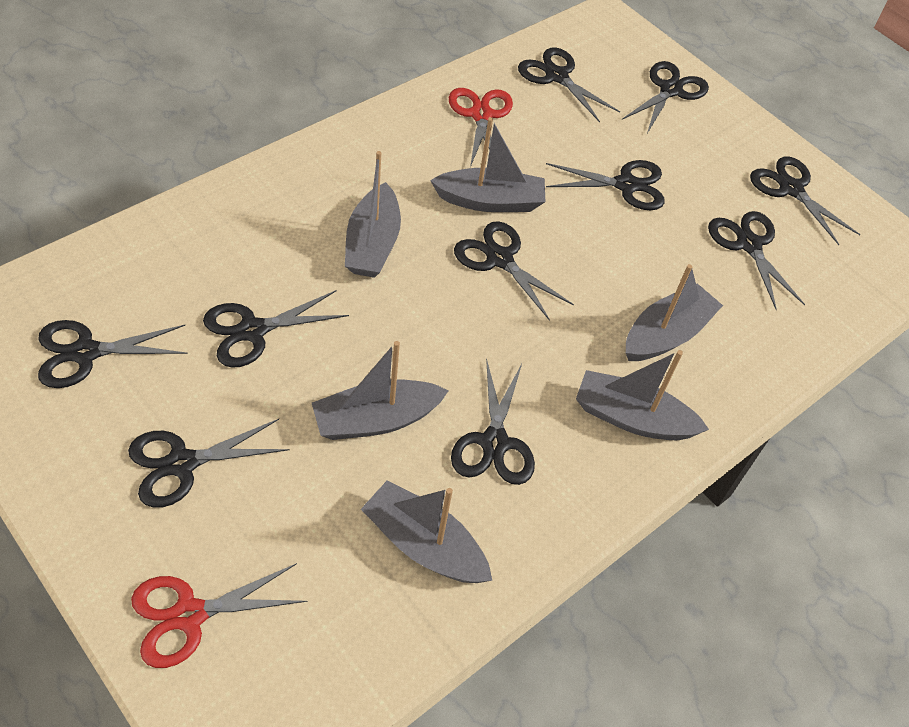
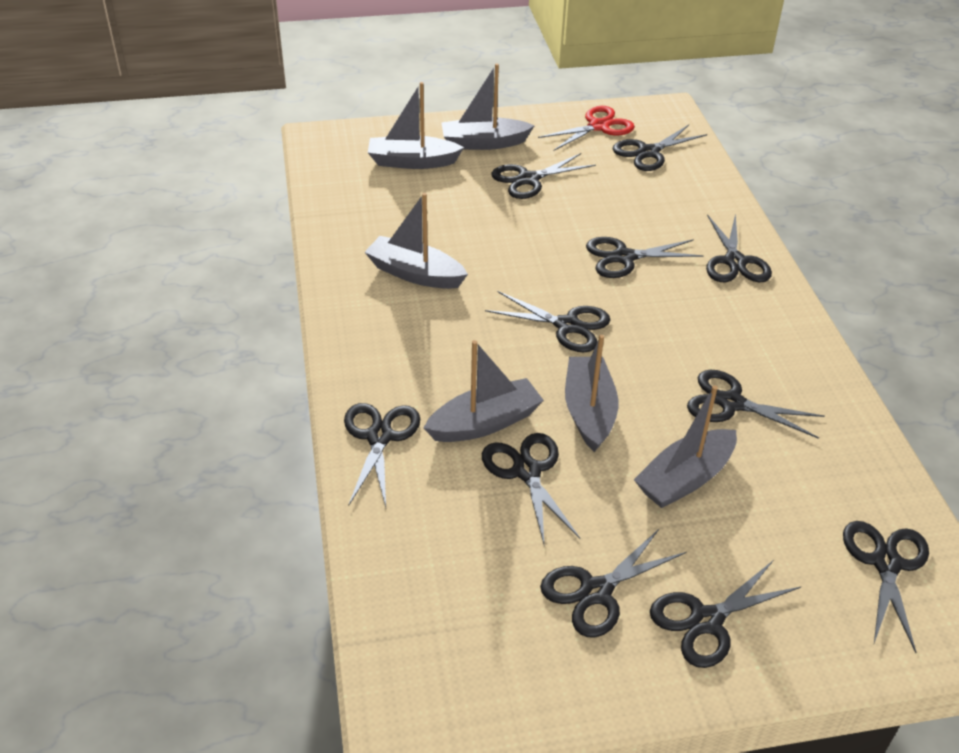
black scissors: [38,320,188,388] [128,419,290,508] [203,290,349,368] [451,358,535,485] [454,221,574,321] [518,47,620,122] [546,160,665,210] [622,61,709,133] [708,211,805,310] [750,156,861,245] = 10 -> [344,403,420,507] [482,433,580,544] [485,291,610,352] [492,153,596,199] [540,528,687,637] [586,237,703,278] [612,125,707,171] [650,561,801,668] [687,369,825,439] [706,213,772,282] [843,521,929,653] = 11
red scissors: [131,563,307,668] [449,88,513,167] = 2 -> [538,106,635,151] = 1

